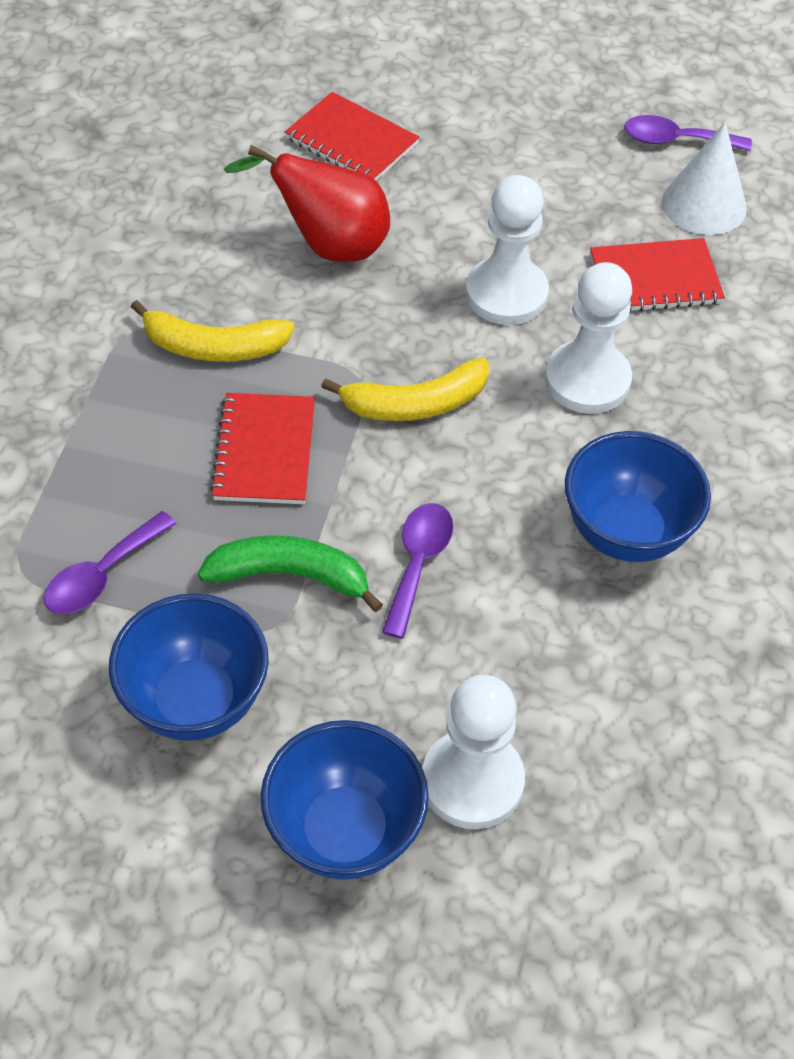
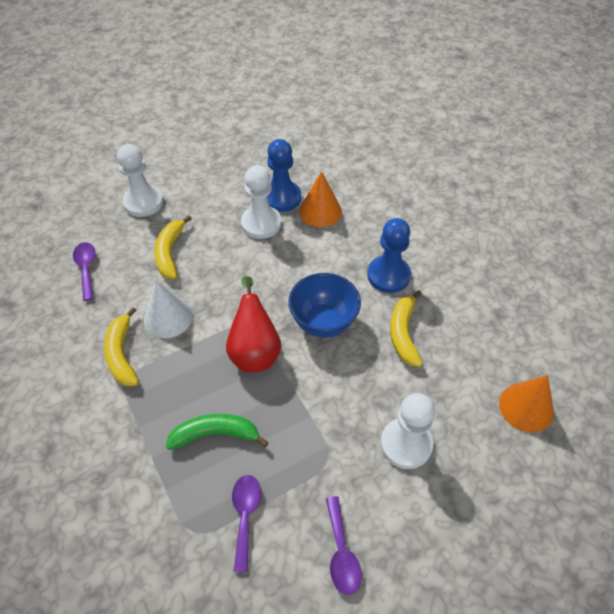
blue bowl: [109,593,269,741] [261,720,429,880] [565,431,711,562] = 3 -> [289,273,361,338] = 1
blue pawn: none = 0 -> [267,139,301,212] [367,218,411,293] = 2
orange cone: none = 0 -> [299,171,342,227] [499,375,554,432] = 2
red notebook: [210,393,315,504] [285,92,420,181] [590,238,725,311] = 3 -> none = 0
yellow banana: [131,300,294,362] [321,358,489,421] = 2 -> [104,307,139,387] [154,215,192,279] [390,290,423,367] = 3

